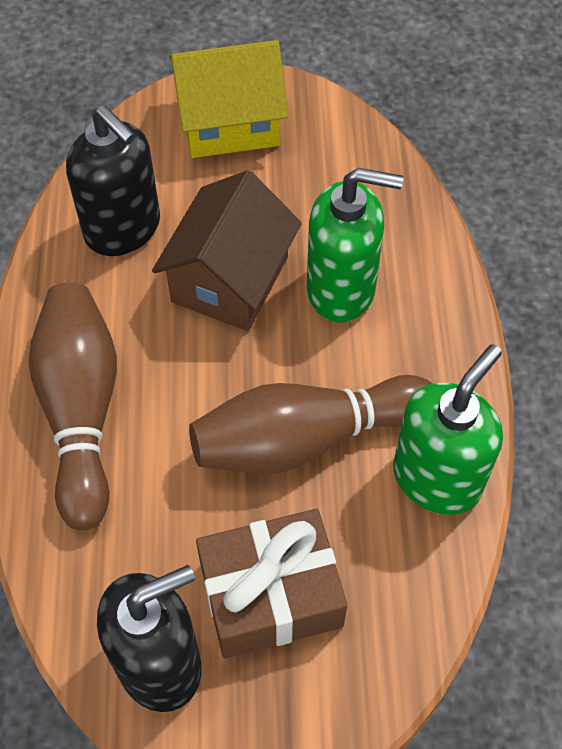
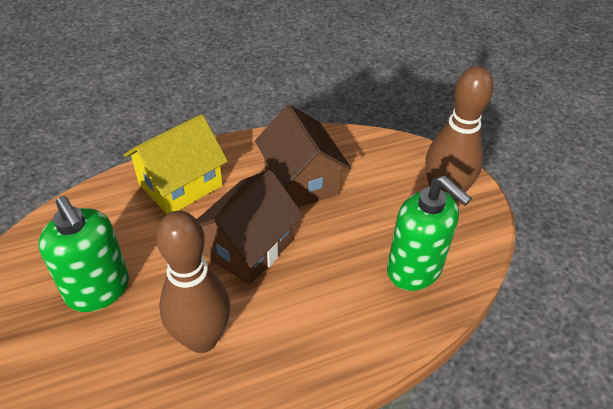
black soap dispenser: [66,105,160,256] [97,565,201,712] = 2 -> none = 0
brown gift: [196,509,347,659] = 1 -> none = 0
brown house: [152,170,302,331] = 1 -> [197,170,303,285] [255,104,351,207] = 2

